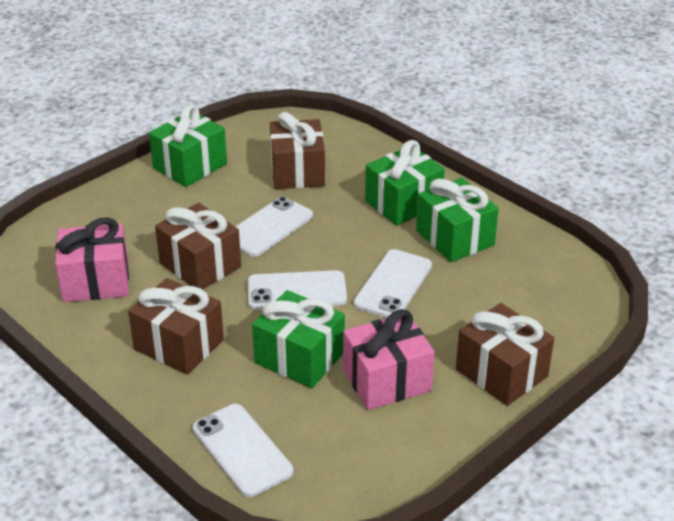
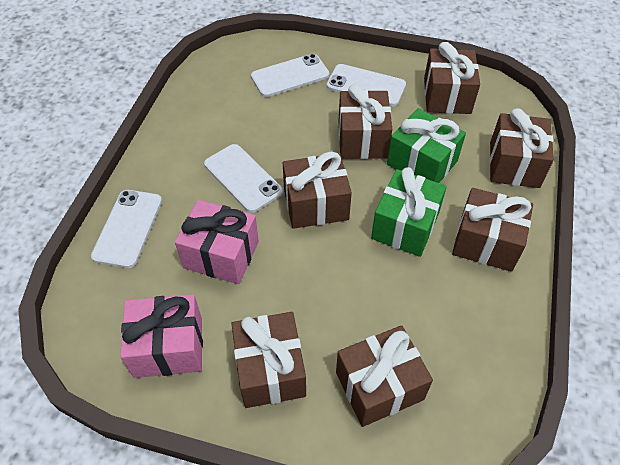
brown gift: [128,278,224,375] [155,203,241,290] [270,112,325,189] [456,303,554,406] = 4 -> [231,312,306,408] [283,152,352,229] [336,325,433,427] [338,84,392,159] [424,42,480,114] [452,188,533,272] [490,108,554,188] = 7
green gift: [149,104,227,187] [252,290,345,388] [365,140,445,226] [416,178,499,262] = 4 -> [371,167,447,257] [387,108,466,183] = 2

